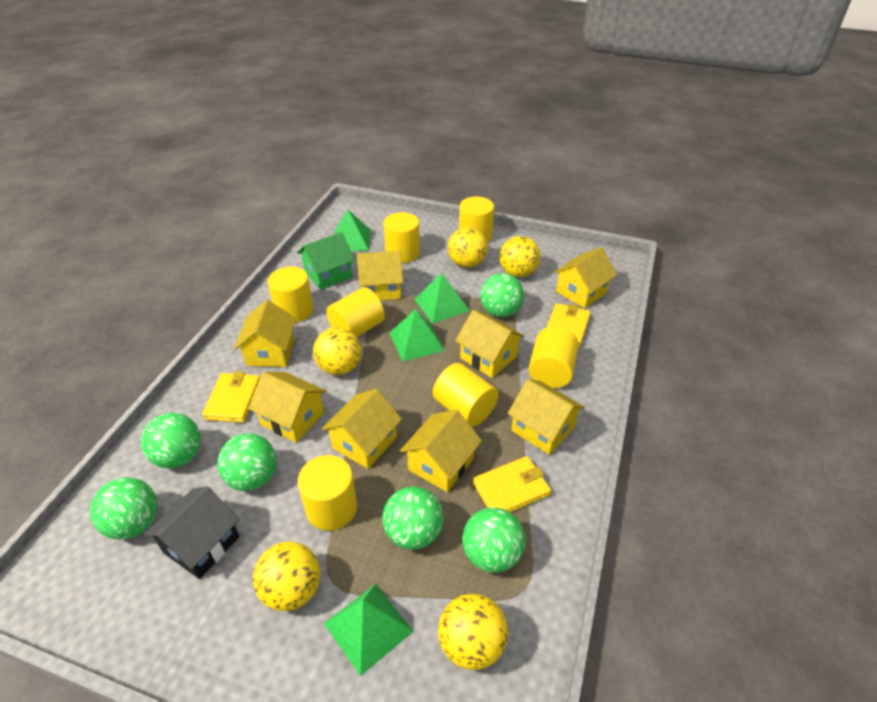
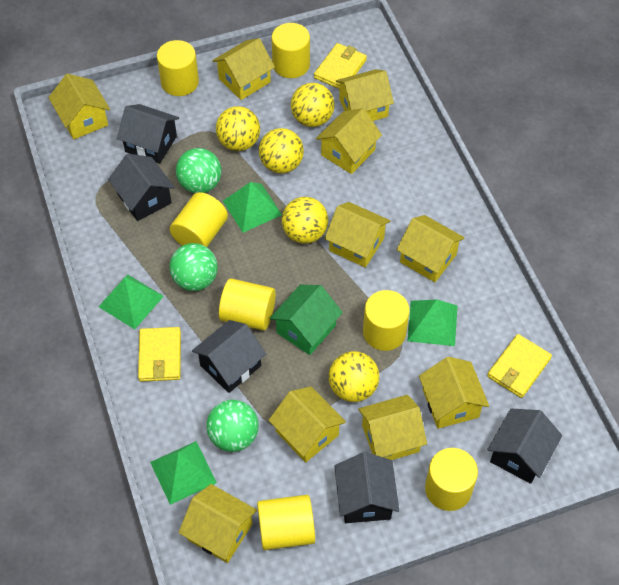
black house: [144,486,240,579] = 1 -> [108,154,175,221] [117,104,179,164] [192,320,266,393] [334,452,399,523] [487,408,562,484] = 5
green ball: [90,477,158,540] [141,413,201,468] [217,433,277,491] [382,487,444,550] [462,507,525,573] [480,273,524,317] = 6 -> [169,243,218,291] [176,148,221,193] [206,400,259,452] = 3
yellow house: [234,300,296,367] [249,372,326,443] [322,389,402,469] [357,251,403,300] [400,409,482,492] [455,310,525,378] [508,379,585,455] [554,247,617,309] = 8 -> [48,74,110,139] [178,484,257,563] [212,38,275,100] [269,387,346,463] [316,108,382,174] [324,202,390,268] [336,69,394,121] [358,395,427,460] [396,215,465,282] [419,357,489,429] = 10

